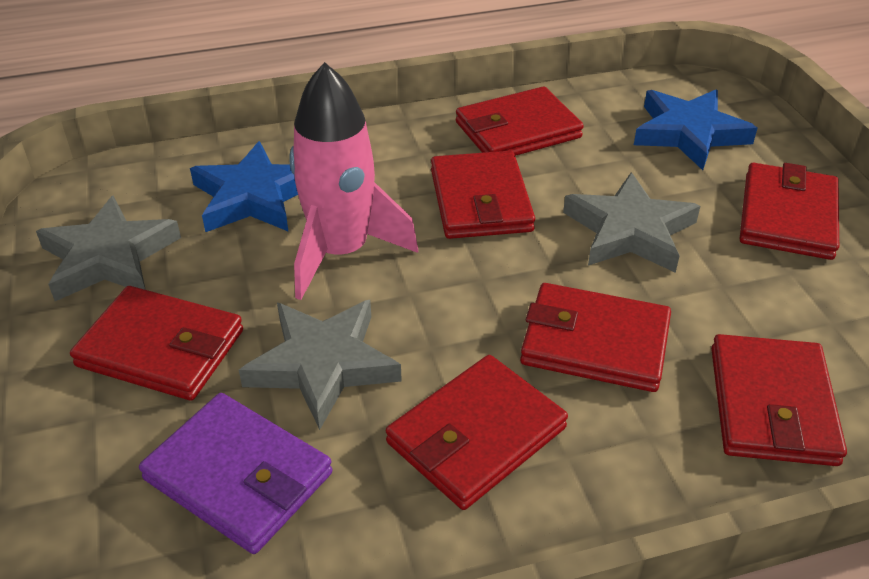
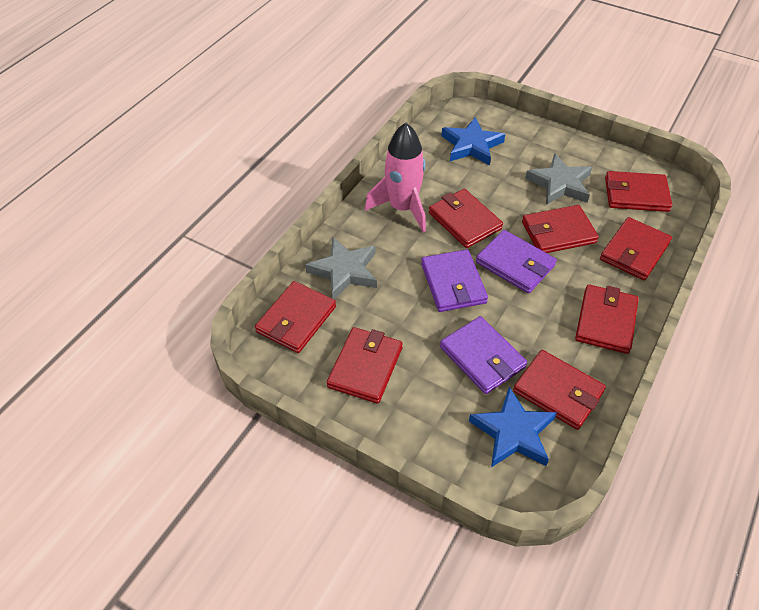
grey star: [36,196,181,301] [239,300,402,430] [563,172,700,273] = 3 -> [305,237,377,299] [525,153,592,205] = 2
purple wallet: [139,393,332,554] = 1 -> [421,249,488,312] [440,316,527,394] [476,230,557,293] = 3
red wallet: [70,286,243,401] [386,355,568,510] [431,151,535,239] [456,87,584,156] [520,283,671,392] [711,334,847,466] [740,163,839,260] = 7 -> [255,281,336,353] [327,327,403,404] [429,189,503,248] [513,350,606,430] [522,205,599,253] [575,284,639,354] [600,217,672,280] [605,171,672,212] = 8

